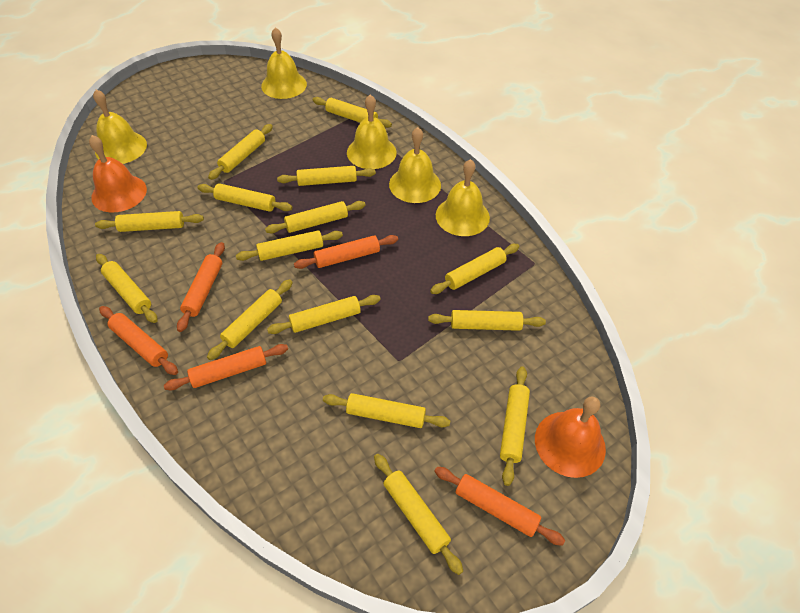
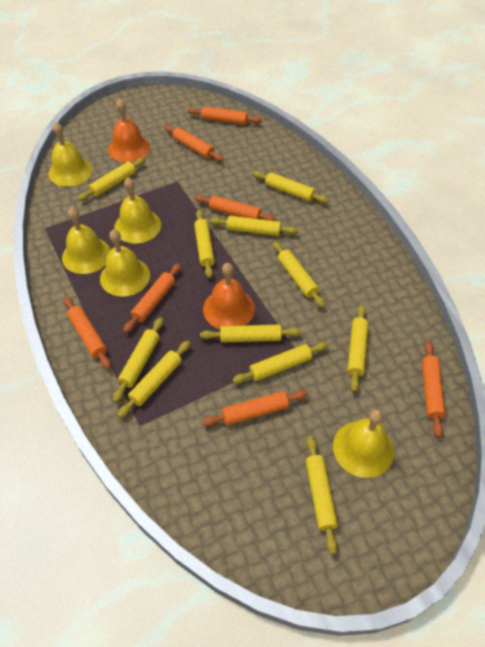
orange rolling pin: [99,306,178,375] [164,344,288,390] [177,242,225,332] [294,235,398,269] [434,467,565,546] = 5 -> [64,297,111,369] [123,263,181,333] [165,125,224,161] [188,106,262,125] [195,195,276,221] [202,390,308,426] [422,341,446,437] = 7
yellow rolling pin: [95,211,204,232] [96,254,158,323] [197,183,292,212] [207,279,293,360] [208,124,273,180] [236,230,343,261] [265,201,366,234] [267,295,381,334] [277,166,376,186] [313,97,392,128] [323,393,450,428] [374,454,463,575] [428,310,546,331] [430,244,519,294] [500,367,530,486] = 15 -> [78,158,145,201] [113,317,163,403] [117,341,191,418] [194,210,215,278] [200,324,302,343] [210,216,298,236] [232,342,328,384] [253,171,329,203] [273,241,325,308] [306,436,338,554] [347,305,369,392] = 11

